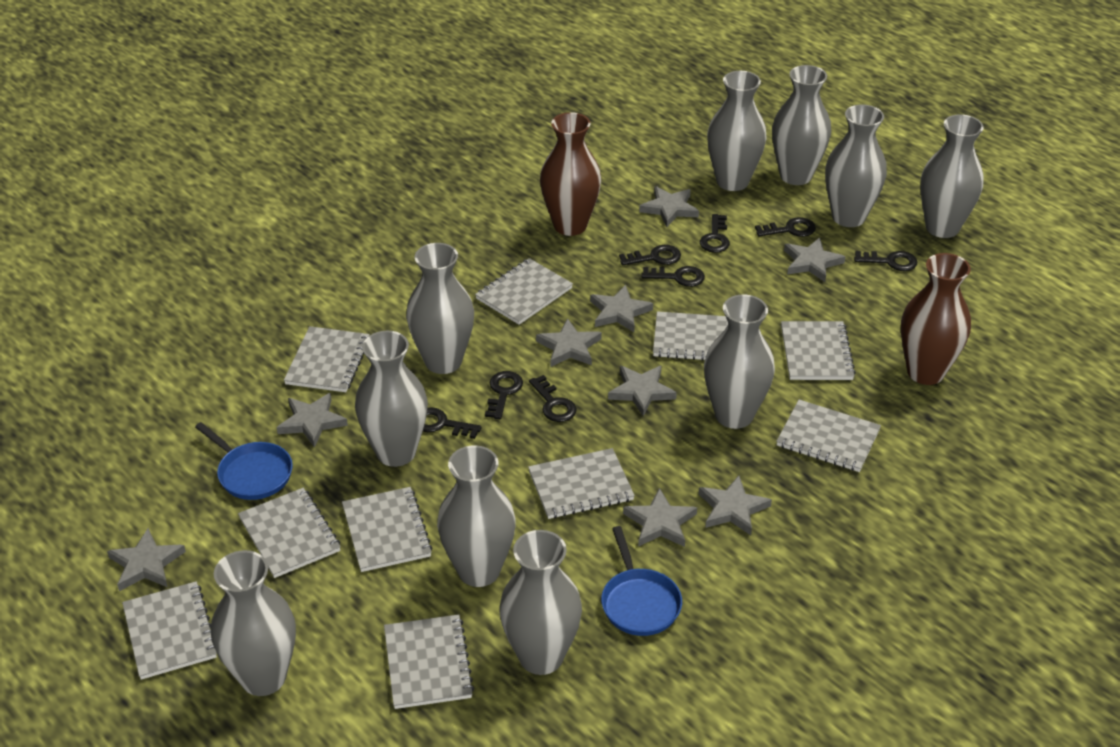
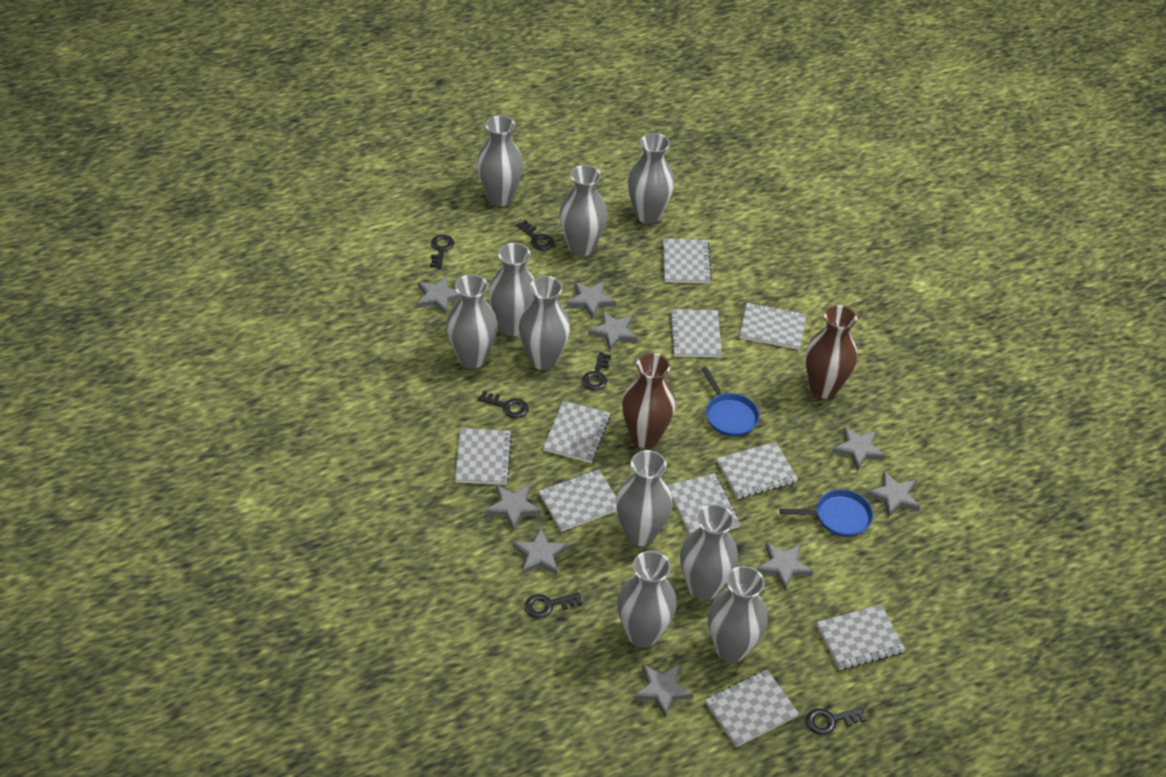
black key: [423,407,482,439] [485,371,523,419] [529,375,577,422] [619,245,681,265] [641,266,705,287] [700,214,730,253] [755,217,816,237] [854,251,917,271] = 8 -> [430,234,454,269] [478,390,529,418] [516,220,554,251] [524,592,582,619] [582,352,611,390] [806,707,866,735] = 6

